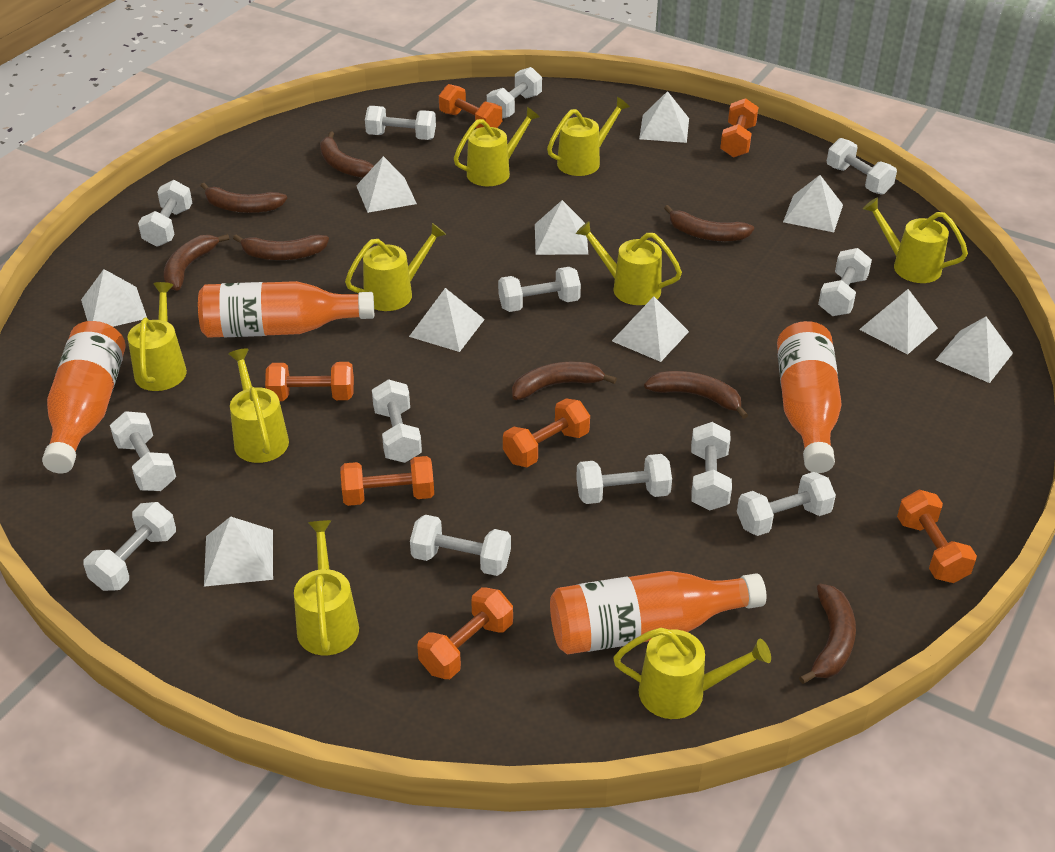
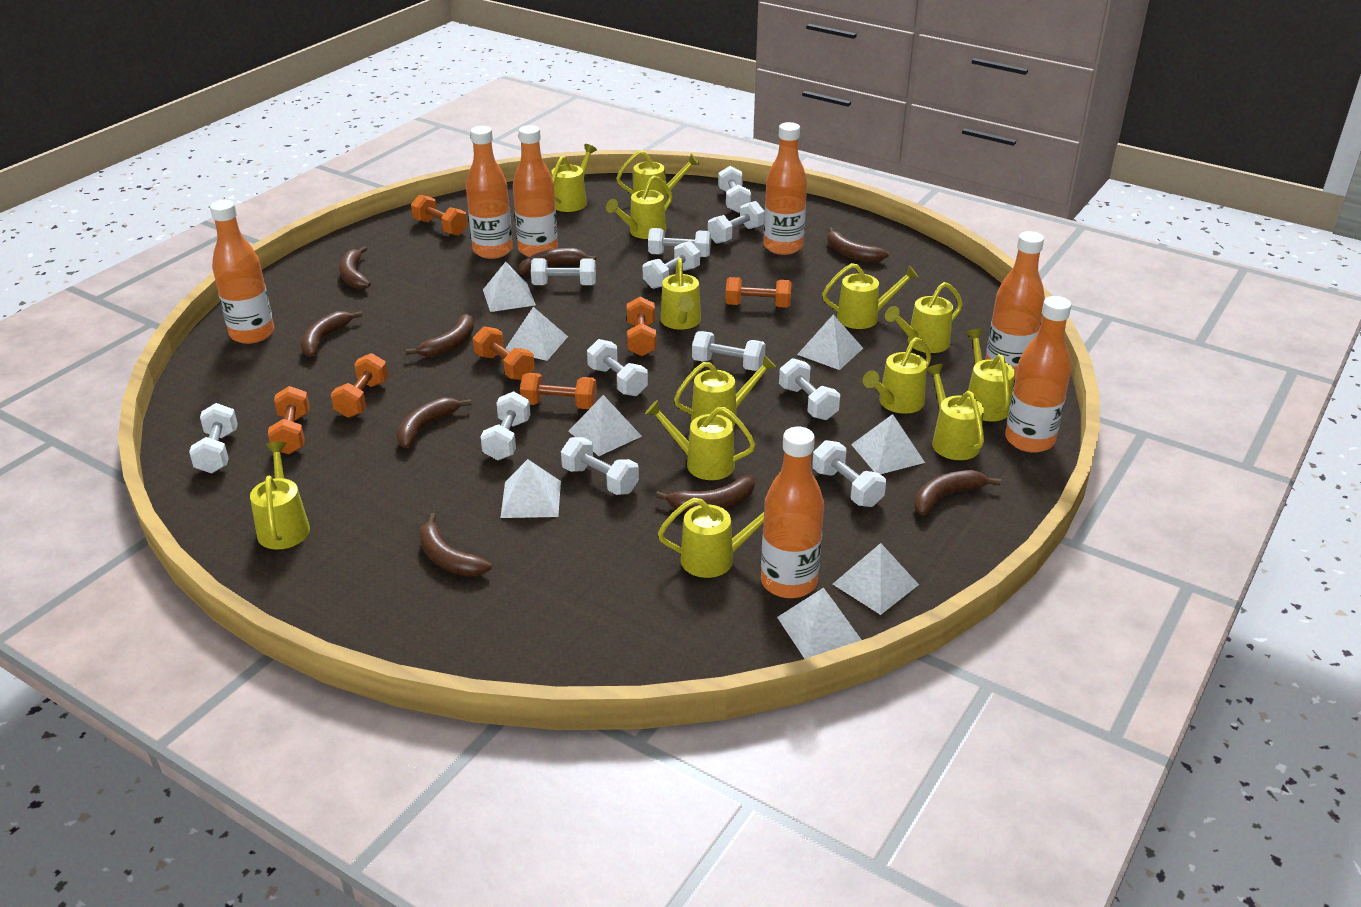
brown banana: [164,234,230,291] [201,183,287,213] [233,235,329,260] [320,131,374,178] [512,362,617,400] [644,371,748,419] [664,205,754,241] [799,584,856,684] = 8 -> [301,311,363,357] [339,246,370,290] [397,397,472,449] [406,314,474,357] [419,513,492,577] [519,248,596,275] [655,476,755,511] [827,227,889,263] [914,470,1001,516] = 9
orange bottle: [42,321,125,473] [198,281,374,338] [550,571,766,654] [777,321,842,473] = 4 -> [210,200,274,344] [466,126,513,259] [513,125,558,257] [761,427,824,598] [764,122,807,255] [985,231,1045,379] [1005,296,1072,453] = 7
white dumbbell: [83,502,176,591] [110,411,176,491] [138,180,192,247] [365,106,436,140] [372,379,422,463] [410,515,511,576] [487,67,542,119] [498,267,581,312] [576,454,672,504] [691,422,732,510] [737,472,836,536] [818,248,872,316] [827,138,897,195] = 13 -> [189,403,238,473] [481,391,531,460] [531,258,596,285] [561,437,639,495] [587,339,648,396] [643,241,700,289] [648,228,711,257] [692,331,766,371] [708,201,764,244] [718,166,751,213] [779,358,840,420] [812,440,886,507] = 12
white pyramid: [81,269,147,327] [204,516,273,587] [356,156,417,213] [409,288,485,352] [535,200,588,255] [612,296,689,362] [639,91,689,143] [783,175,843,232] [859,289,938,354] [936,317,1013,383] = 10 -> [483,262,536,312] [501,459,561,518] [505,307,568,361] [568,395,642,456] [777,588,861,659] [797,314,863,370] [833,543,919,615] [851,414,925,474] = 8
yellow watering can: [127,282,187,391] [228,348,289,463] [294,520,359,655] [345,223,446,311] [454,107,540,186] [547,97,630,176] [576,221,682,305] [613,628,771,719] [863,198,968,283] = 9 -> [250,442,310,550] [551,144,597,212] [606,176,672,239] [616,150,700,205] [645,400,755,480] [658,498,764,578] [660,258,701,330] [674,355,777,426] [822,263,919,329] [863,337,931,414] [885,282,963,353] [926,364,984,460] [966,329,1015,422] = 13

